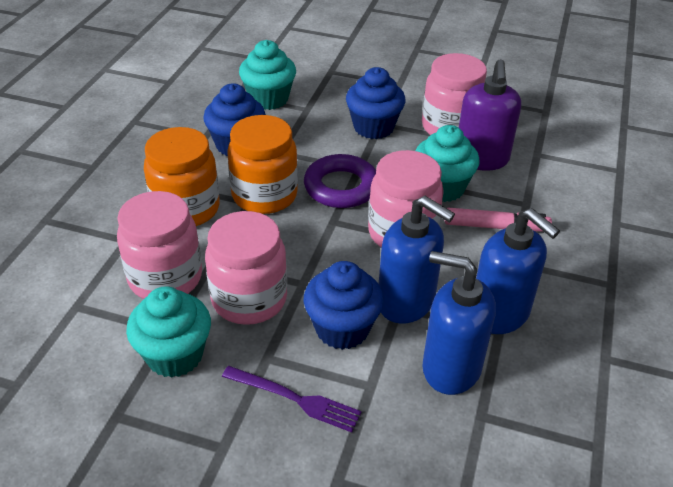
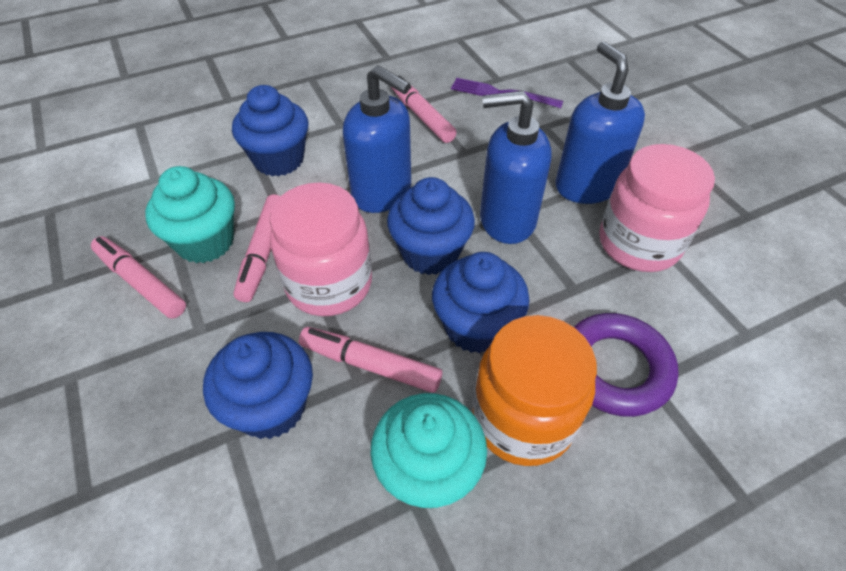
blue cupcake: [203,83,266,156] [304,261,384,350] [346,67,405,139] = 3 -> [203,332,313,439] [232,85,308,176] [387,177,475,275] [432,252,530,354] = 4
orange jar: [144,127,220,226] [227,115,298,214] = 2 -> [472,315,597,466] = 1
pink jar: [117,191,202,299] [205,211,287,325] [368,150,444,248] [422,53,487,135] = 4 -> [270,183,372,316] [599,144,715,272] = 2
pink marker: [445,208,552,231] = 1 -> [91,236,186,319] [234,194,280,302] [299,327,442,393] [391,75,456,143] = 4
purple soap dispenser: [459,59,521,171] = 1 -> none = 0
turquoise cupcake: [126,286,211,378] [239,40,296,110] [415,125,480,202] = 3 -> [145,166,235,263] [370,393,487,509] = 2

